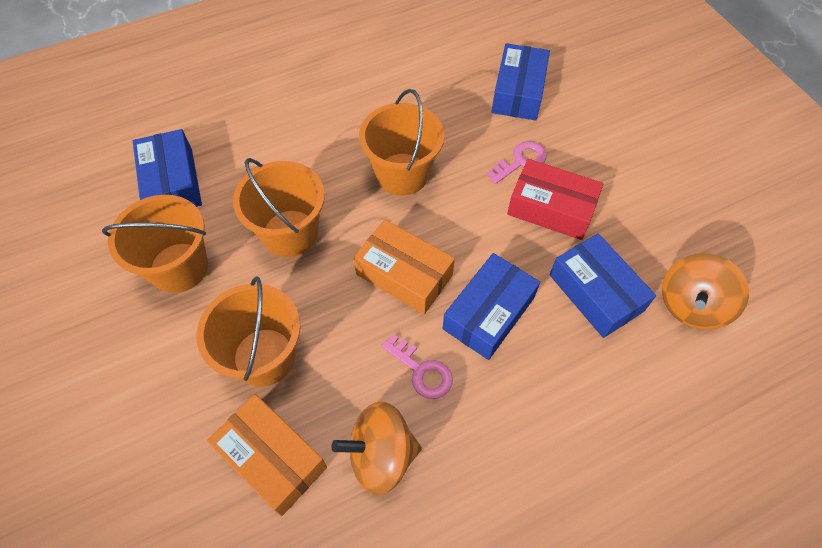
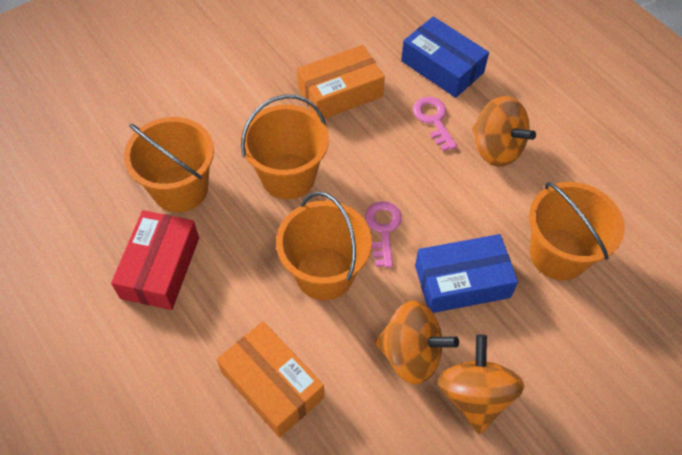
blue box: [133,129,202,207] [443,253,540,360] [491,43,550,120] [549,233,656,338] = 4 -> [401,16,489,98] [415,234,518,313] = 2
orange spinning top: [332,401,422,495] [662,253,749,330] = 2 -> [375,301,459,385] [437,334,524,434] [472,96,536,167] = 3

